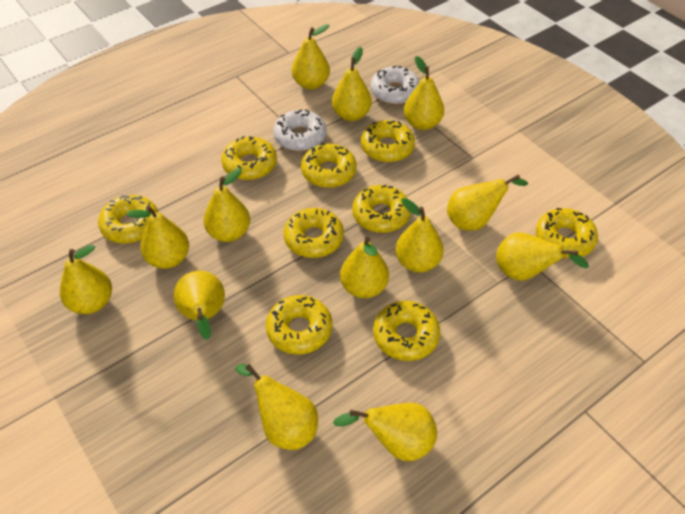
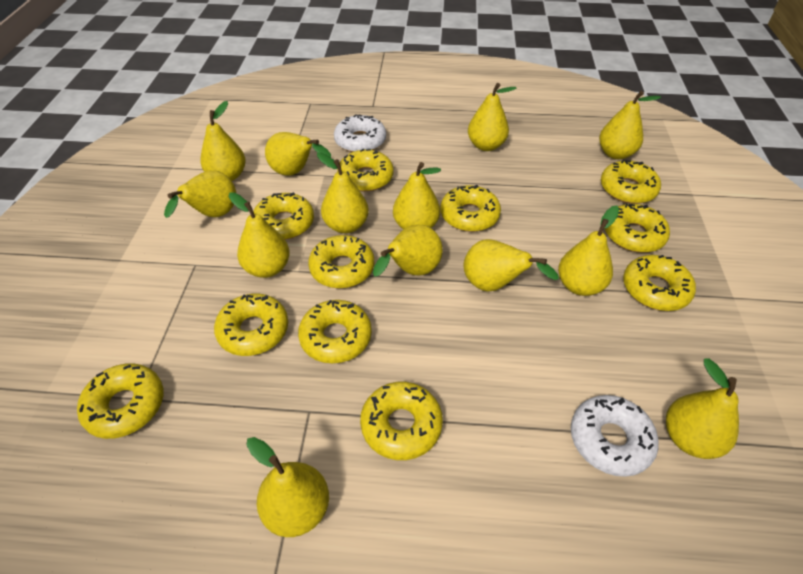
yellow donut: [98,195,158,244] [221,136,277,180] [266,295,332,355] [284,208,344,258] [301,143,357,188] [352,185,411,233] [361,120,415,162] [373,301,440,361] [536,208,598,258] = 9 -> [77,363,164,439] [214,294,288,356] [253,192,314,240] [298,300,372,363] [308,235,374,288] [337,149,394,192] [360,382,443,460] [440,185,501,232] [601,160,661,204] [605,204,670,253] [623,255,696,311] = 11

